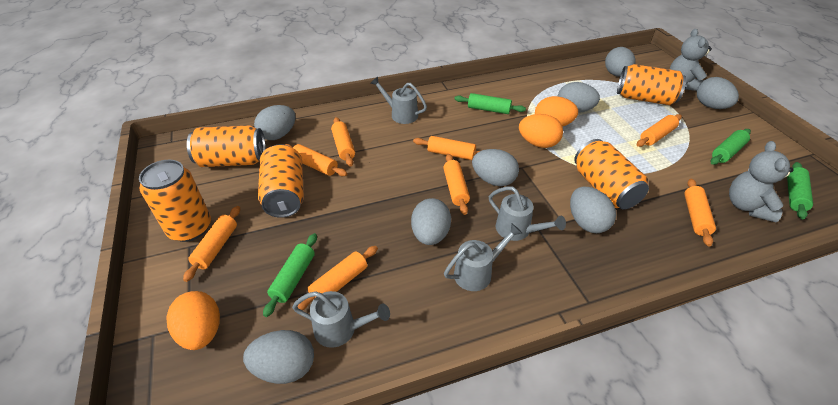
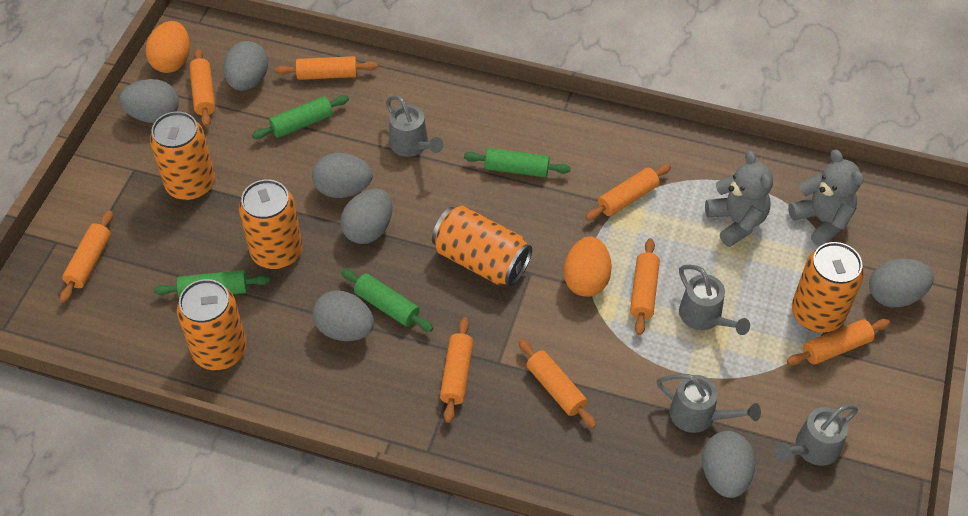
grey egg: [243,330,314,384] [254,105,296,140] [411,198,451,245] [472,149,519,186] [558,82,600,113] [570,186,616,233] [605,47,635,77] [697,77,739,109] = 8 -> [119,79,179,123] [223,41,268,91] [312,153,372,198] [312,290,374,341] [340,189,392,244] [702,431,756,498] [869,259,934,307] = 7
orange egg: [166,291,220,350] [519,114,563,148] [535,96,578,127] = 3 -> [146,21,190,73] [564,237,612,297] = 2

